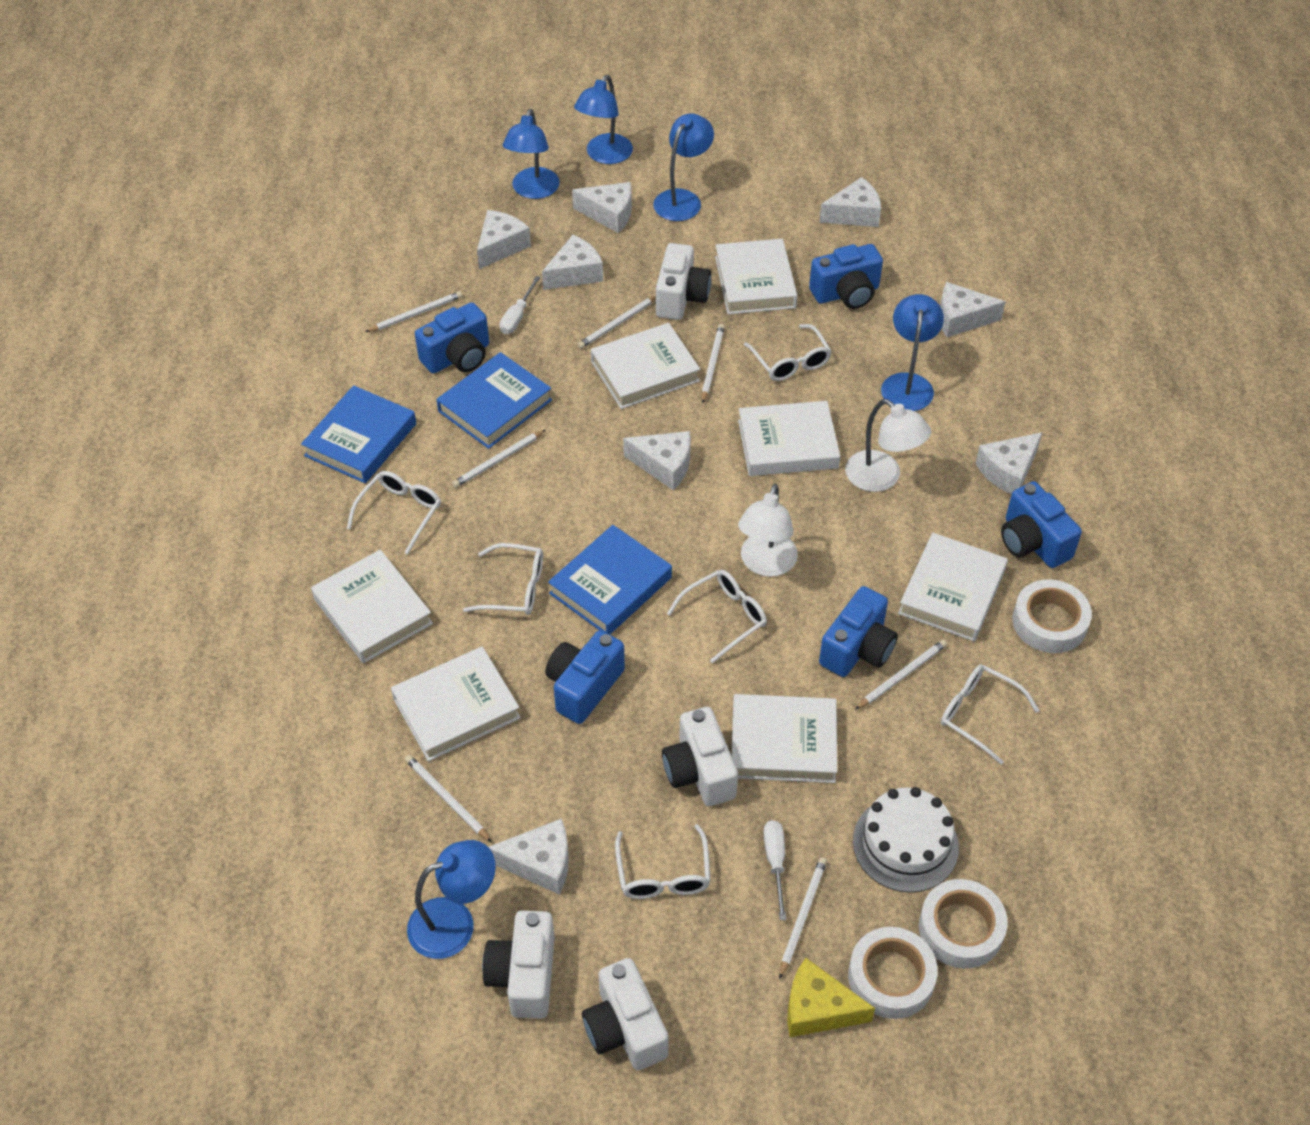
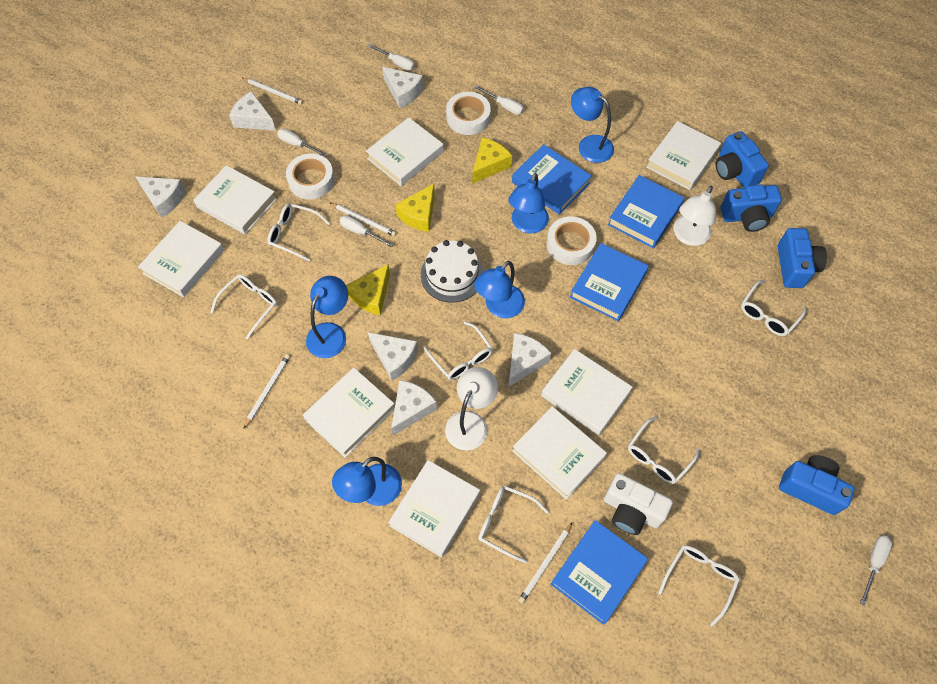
blue book: [301,385,416,483] [436,352,552,449] [548,525,672,635] = 3 -> [512,144,592,215] [551,520,648,625] [570,243,649,321] [608,175,684,248] = 4
blue camera: [415,302,489,373] [545,630,625,724] [809,244,883,309] [819,586,898,677] [1001,481,1082,568] = 5 -> [716,131,769,188] [720,184,782,232] [778,228,827,288] [779,455,855,515] = 4
white book: [311,550,433,663] [391,646,521,761] [591,323,700,409] [715,239,797,314] [731,694,837,783] [738,401,840,476] [898,533,1008,641] = 7 -> [138,221,224,297] [194,165,277,234] [303,368,395,458] [366,117,444,186] [388,460,480,558] [512,406,607,499] [541,349,633,435] [646,121,721,190] = 8
white camera: [482,911,555,1019] [582,958,669,1070] [656,243,711,320] [662,707,738,806] = 4 -> [604,473,673,535] = 1
white cheese: [477,210,531,269] [488,818,569,895] [542,235,603,290] [572,182,632,233] [623,431,691,490] [819,177,881,227] [940,282,1006,337] [975,432,1042,494] = 8 -> [135,176,186,218] [229,91,276,131] [368,332,418,381] [382,67,423,108] [391,380,437,435] [508,333,551,387] = 6
white glasses: [347,471,441,555] [463,543,543,615] [615,824,711,899] [667,570,767,663] [744,324,832,381] [941,664,1039,764] = 6 -> [211,274,277,339] [268,203,330,261] [423,321,493,380] [478,485,549,563] [628,416,700,484] [658,545,740,627] [741,280,806,336] = 7
white pencil: [366,291,462,332] [405,755,492,842] [452,430,545,488] [578,296,656,349] [702,324,725,404] [779,857,827,979] [855,640,947,710] = 7 -> [242,78,303,104] [243,354,290,429] [330,203,396,236] [518,523,572,604] = 4
white screwdriver: [500,276,541,334] [764,820,786,920] = 2 -> [277,129,327,157] [339,215,394,247] [368,44,415,71] [474,86,524,115] [860,535,892,605] = 5
yellow cheese: [787,958,875,1037] = 1 -> [346,264,390,315] [395,184,435,232] [472,138,512,184] = 3

